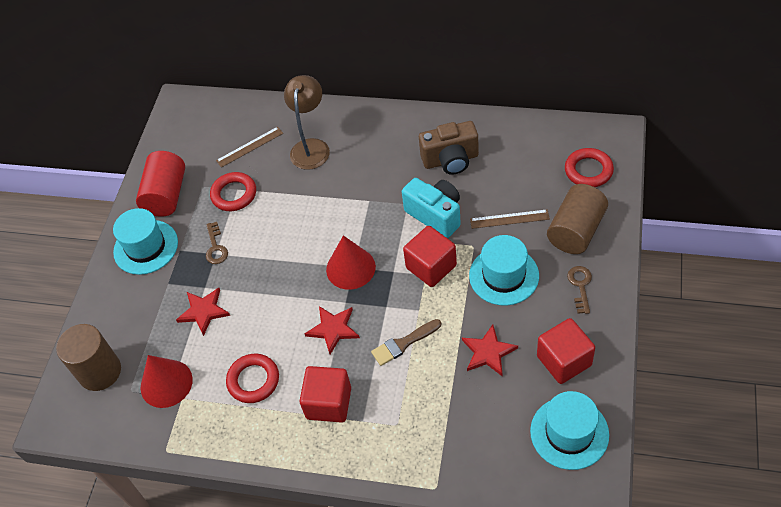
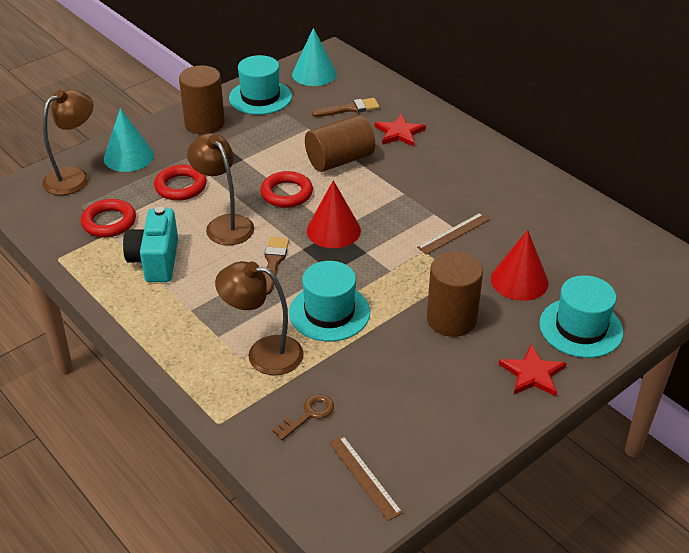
brown brush: [371,319,441,366] = 1 -> [264,237,289,295] [312,98,379,117] = 2
brown camera: [419,121,479,175] = 1 -> none = 0
brown cylinder: [56,324,121,391] [547,184,608,254] = 2 -> [179,65,225,134] [305,115,375,172] [427,252,483,337] = 3
brown key: [206,222,228,264] [567,266,592,314] = 2 -> [272,394,334,440] = 1
brown lamp: [284,75,330,170] = 1 -> [42,89,93,195] [187,133,254,245] [215,261,304,376] = 3
red cube: [300,366,351,423] [403,226,457,287] [537,318,595,384] = 3 -> none = 0
red cylinder: [136,151,185,217] = 1 -> none = 0
red star: [176,288,230,336] [305,306,360,354] [462,325,518,376] = 3 -> [375,114,426,146] [499,344,567,396] = 2
turquoise cone: none = 0 -> [104,108,154,172] [292,28,337,86] = 2

